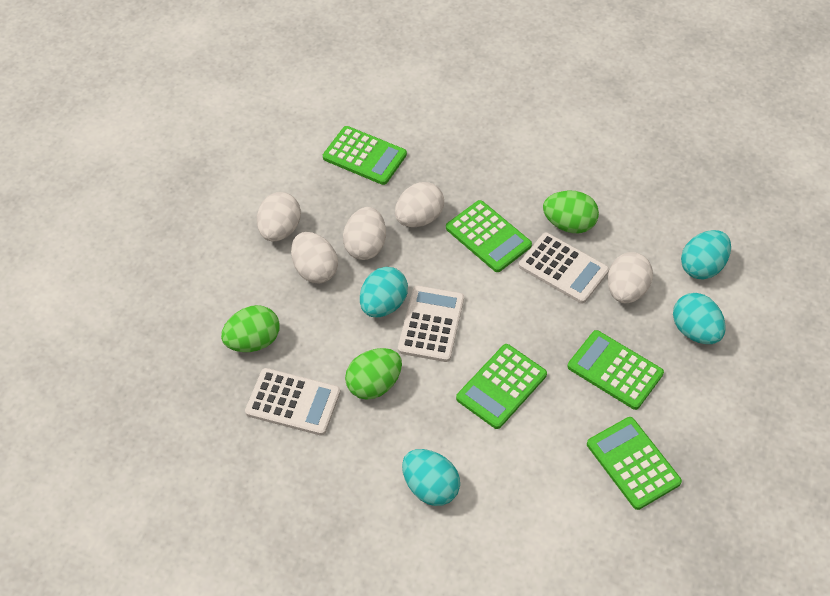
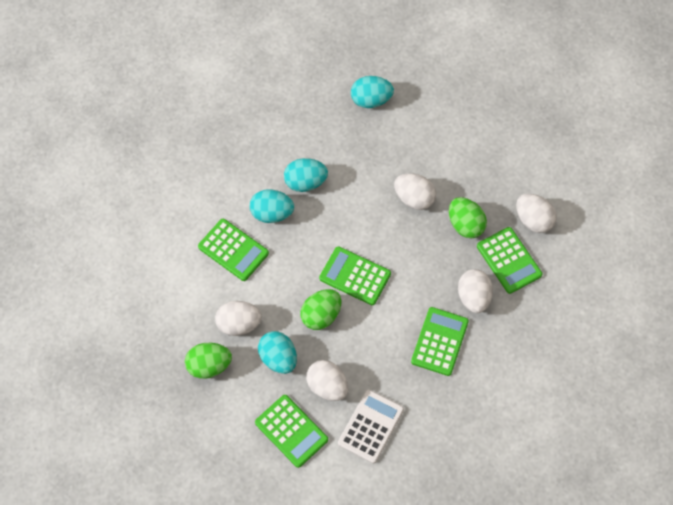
white calculator: [245,368,341,436] [398,286,464,362] [519,232,609,304] = 3 -> [338,390,404,464] = 1

